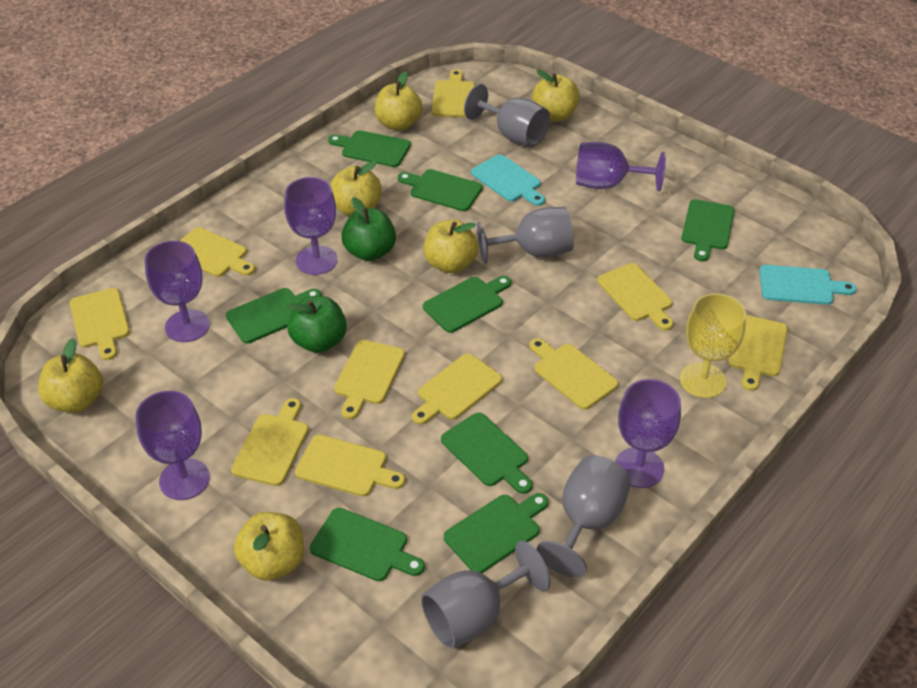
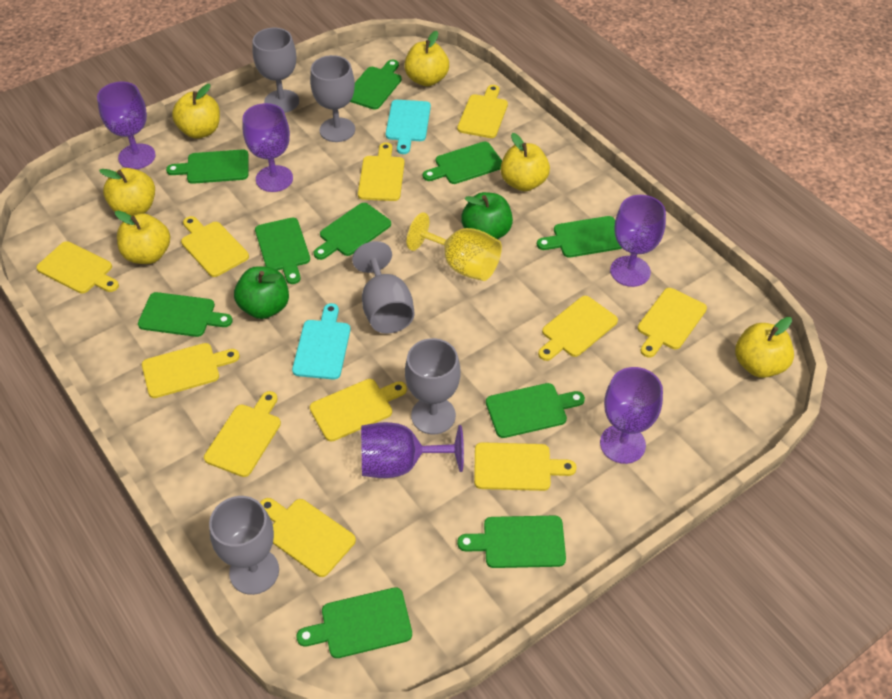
green cutting board: [226,288,321,343] [310,508,425,581] [328,130,411,167] [398,169,483,211] [423,276,511,333] [441,413,533,494] [444,493,549,573] [682,199,734,262] = 8 -> [138,292,233,337] [166,149,249,184] [255,218,310,284] [297,587,412,658] [313,203,391,260] [350,60,402,110] [423,142,502,184] [457,515,566,568] [486,383,585,438] [537,216,622,258] = 10
grey goblet: [421,540,551,648] [464,84,550,147] [477,207,574,264] [537,455,631,577] = 4 -> [209,496,279,595] [252,28,299,113] [310,55,355,142] [352,241,415,334] [405,338,461,434] = 5
yellow cutting board: [70,288,130,360] [180,227,255,277] [231,398,309,486] [295,434,405,497] [334,340,405,419] [412,353,502,425] [432,70,475,117] [529,338,618,410] [597,263,673,331] [728,315,788,391] = 10 -> [36,241,119,294] [142,343,239,398] [181,216,249,277] [204,391,281,477] [260,498,356,577] [310,379,407,442] [358,142,405,201] [457,85,508,138] [474,442,577,491] [538,296,618,361] [637,288,707,358] = 11

